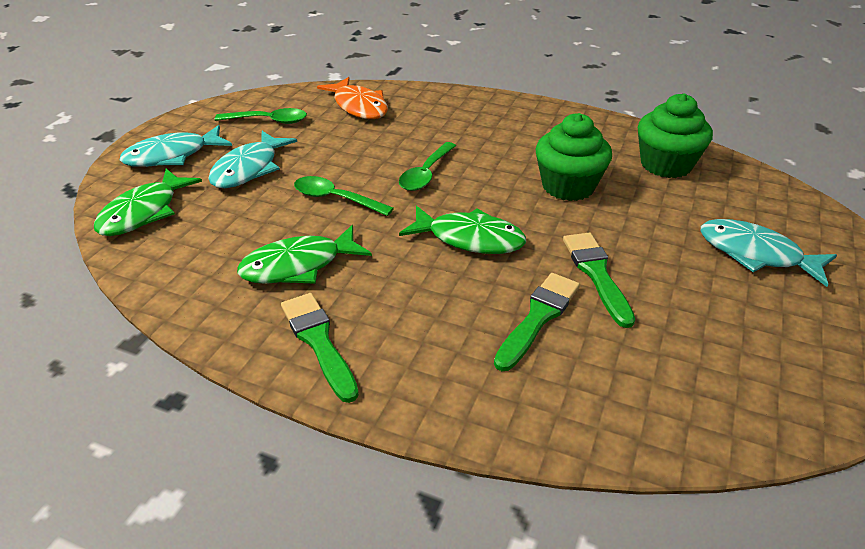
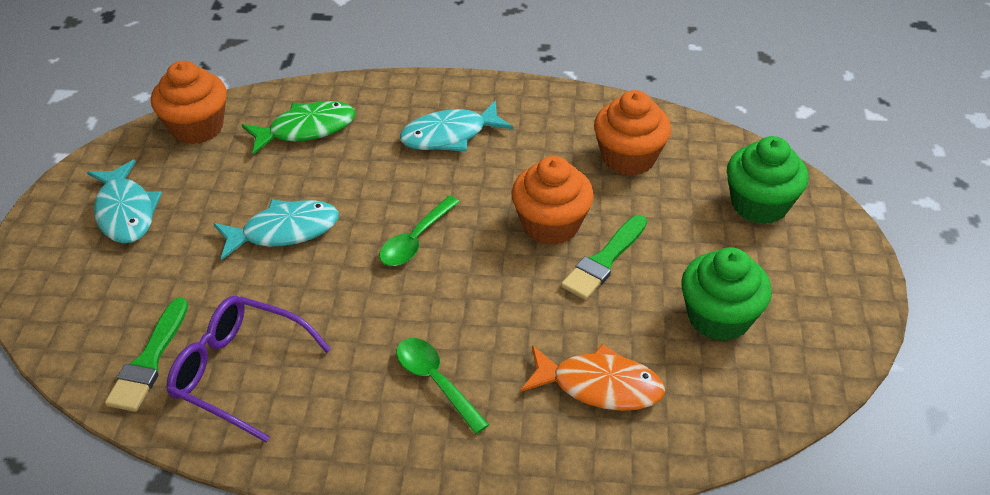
green brush: [281,293,359,403] [494,273,580,371] [563,233,635,328] = 3 -> [105,297,188,412] [561,215,647,300] = 2
green fish: [94,169,202,236] [237,225,372,284] [399,205,526,254] = 3 -> [242,101,355,155] = 1
green spoon: [215,108,307,124] [294,176,394,216] [399,142,456,191] = 3 -> [379,196,460,266] [397,338,489,434] = 2
orange cupcake: none = 0 -> [151,61,227,144] [511,156,594,245] [594,90,671,176] = 3
purple glasses: none = 0 -> [167,296,331,442] = 1

